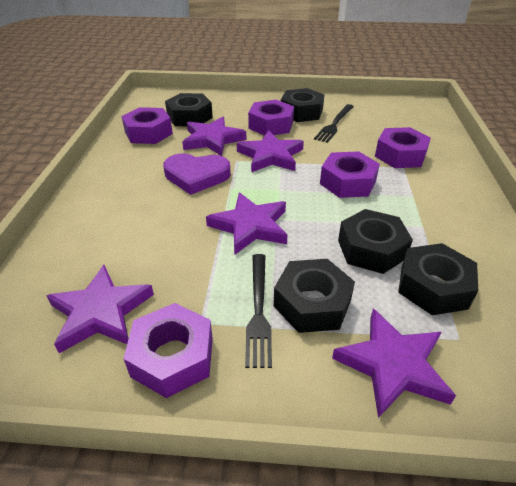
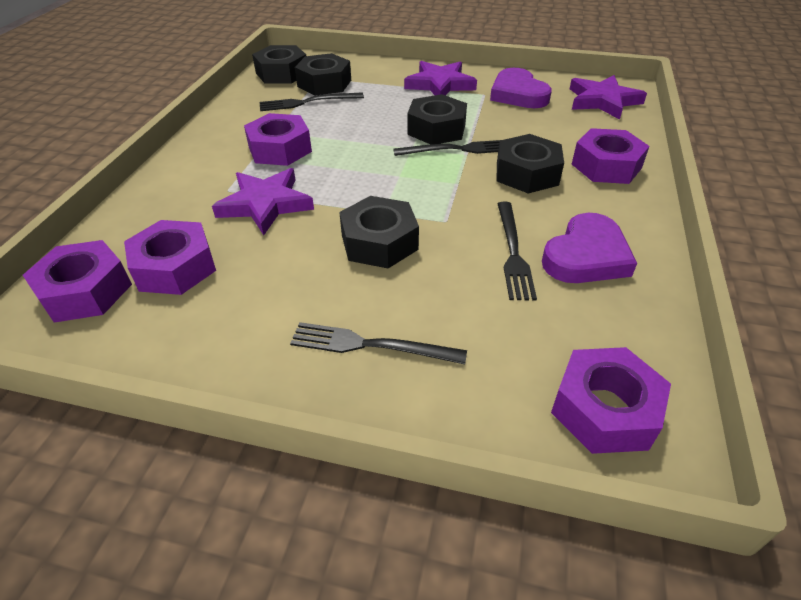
black fork: [245,254,272,368] [314,104,354,143] = 2 -> [260,93,364,111] [290,322,467,364] [393,140,500,156] [497,202,537,300] = 4
purple heart: [163,153,231,195] = 1 -> [490,68,552,108] [542,213,637,283] = 2
purple star: [46,265,154,353] [182,117,246,156] [206,192,287,254] [237,130,304,172] [332,309,456,418] = 5 -> [212,168,314,235] [404,61,477,96] [570,75,647,120] = 3

